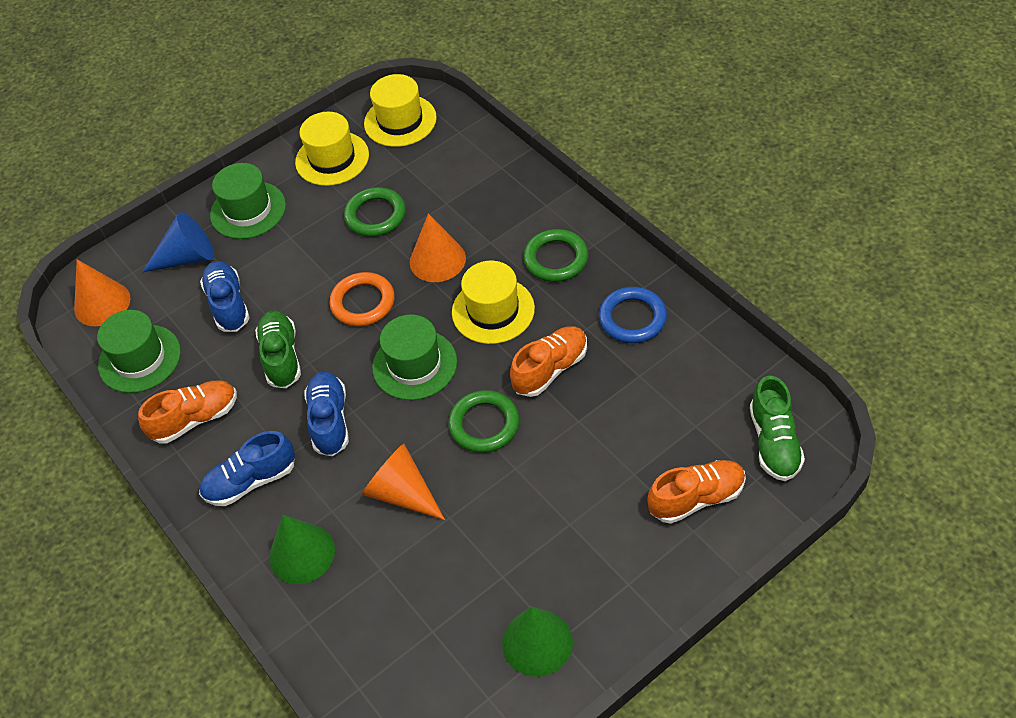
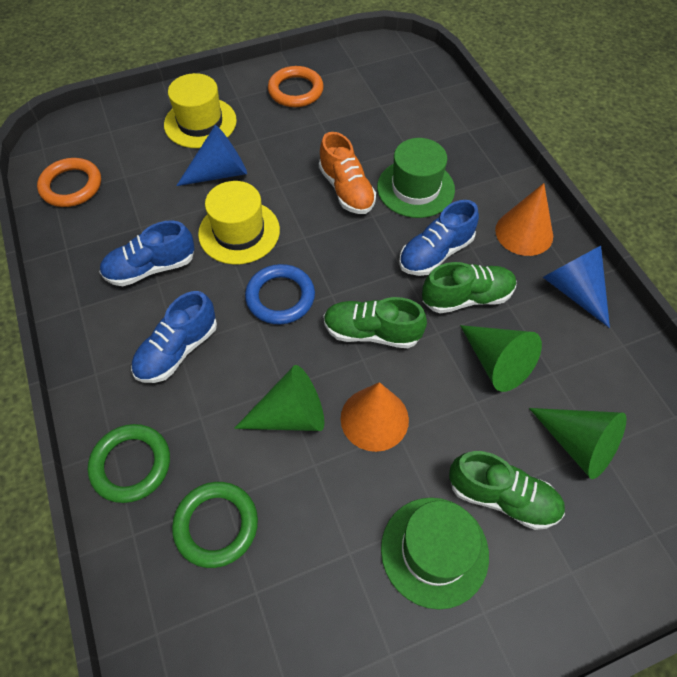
blue cone: [142,212,214,272] = 1 -> [176,125,247,186] [543,246,610,328] = 2
green cone: [269,515,335,584] [502,606,573,677] = 2 -> [234,365,324,431] [460,325,542,392] [529,408,627,479] = 3
green hat: [97,310,181,393] [210,163,286,239] [372,315,457,400] = 3 -> [377,138,455,218] [381,497,489,610] = 2
green ring: [344,187,406,237] [448,390,519,453] [523,229,588,282] = 3 -> [88,424,170,503] [172,482,258,568] = 2
green shoe: [255,310,301,388] [750,376,805,481] = 2 -> [324,297,427,348] [422,262,517,313] [449,451,565,530] = 3
orange cone: [74,259,131,326] [362,444,445,520] [410,213,466,282] = 3 -> [341,382,409,452] [495,183,553,256] = 2
orange ring: [329,272,395,327] = 1 -> [37,158,101,207] [268,66,324,107] = 2
orange shoe: [138,380,237,444] [510,326,587,397] [647,460,746,524] = 3 -> [319,132,376,214] = 1
yellow hat: [295,112,369,186] [364,74,437,147] [452,261,535,344] = 3 -> [164,73,237,148] [198,181,280,265] = 2

